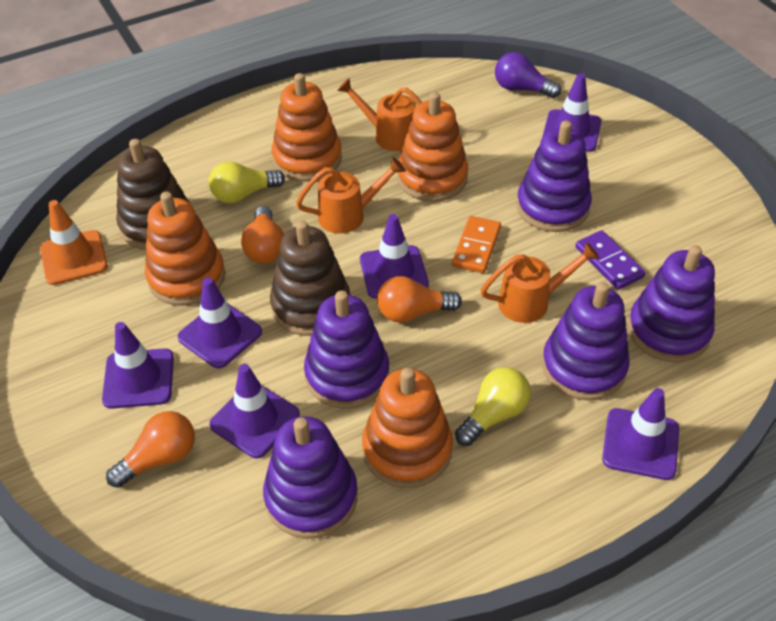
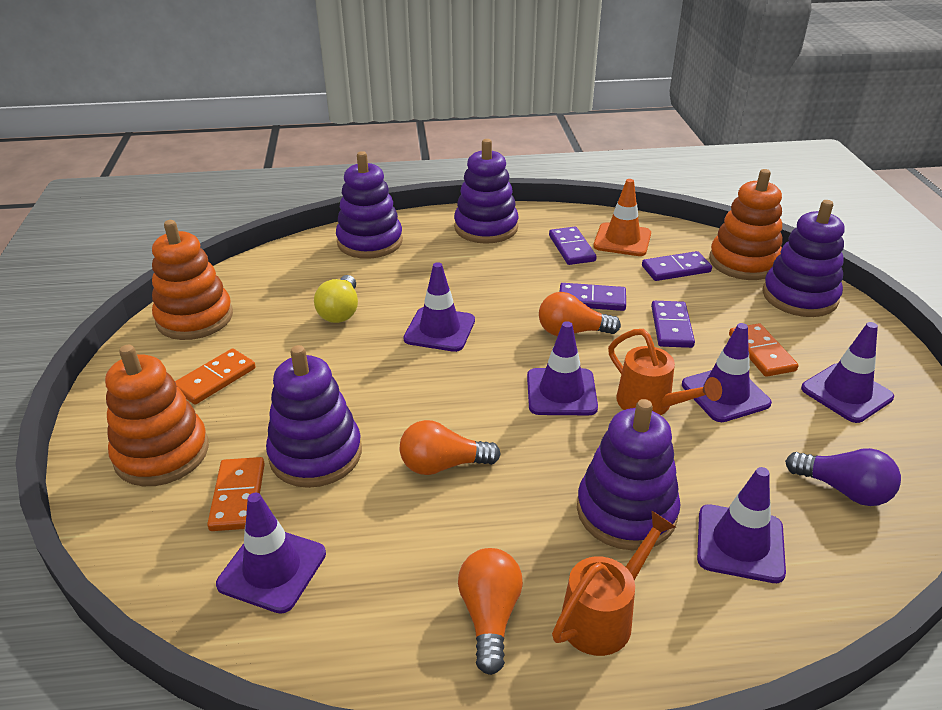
brown stacking toy: [116,139,190,250] [270,220,350,336] = 2 -> none = 0
orange domino: [452,216,501,273] = 1 -> [175,348,256,405] [207,457,265,531] [729,323,798,377] = 3
orange stacking toy: [145,192,225,306] [272,73,342,182] [362,368,453,488] [397,92,468,202] = 4 -> [105,345,209,486] [152,220,233,340] [709,169,783,280] = 3
orange watering can: [296,157,405,234] [337,78,422,151] [480,242,599,323] = 3 -> [552,510,676,656] [608,329,722,415] = 2
purple domino: [575,230,645,290] = 1 -> [549,227,597,265] [559,283,626,311] [642,251,712,281] [651,301,695,348] = 4
yellow light bulb: [209,161,285,203] [455,367,531,446] = 2 -> [314,275,358,323] = 1

